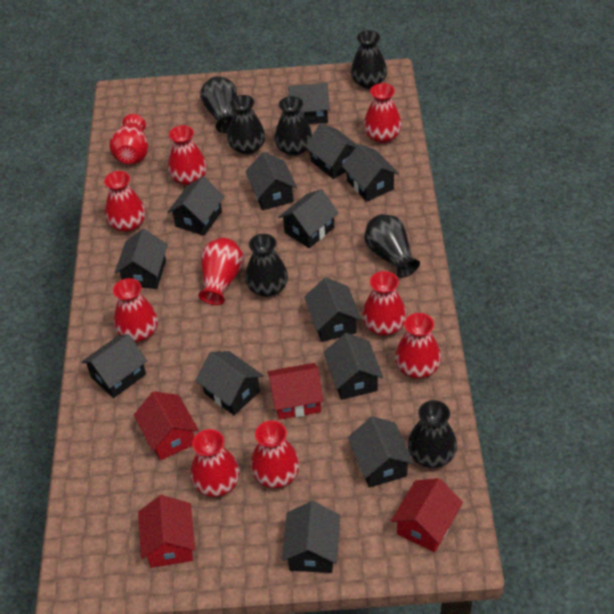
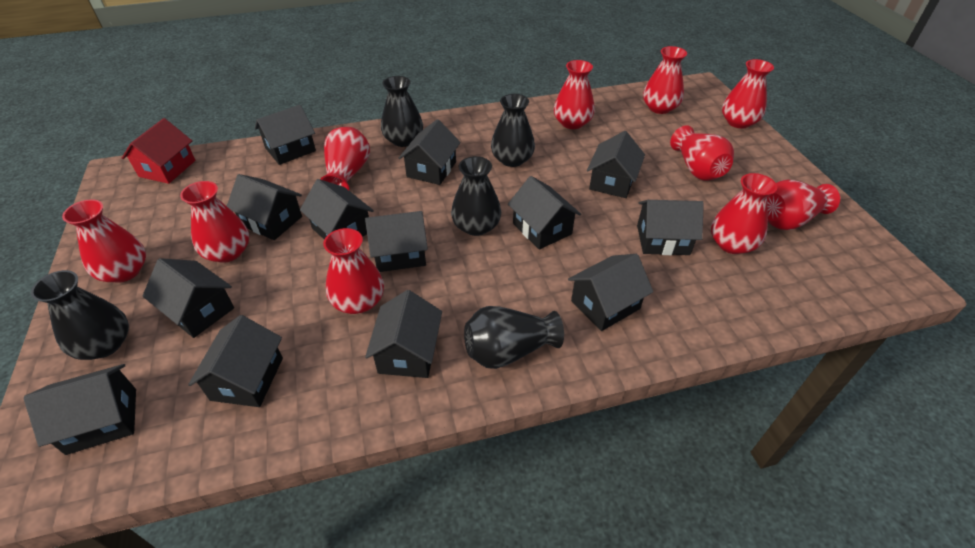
black vase: [200,76,237,133] [227,95,265,155] [245,234,288,297] [274,96,312,156] [351,30,387,89] [364,214,420,278] [408,400,457,468] = 7 -> [31,270,129,360] [381,76,423,147] [451,156,501,236] [464,306,564,369] [491,94,535,167] = 5
red house: [134,391,199,460] [138,495,195,568] [267,363,324,420] [391,478,463,552] = 4 -> [122,118,195,184] = 1

